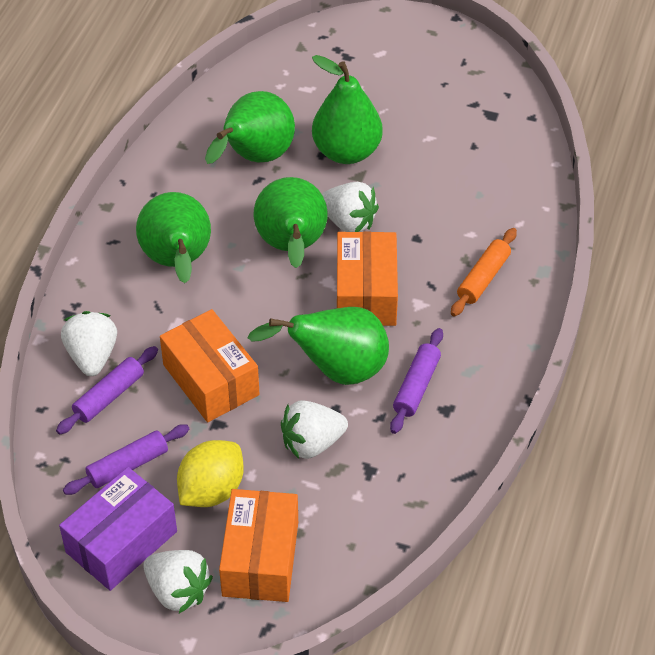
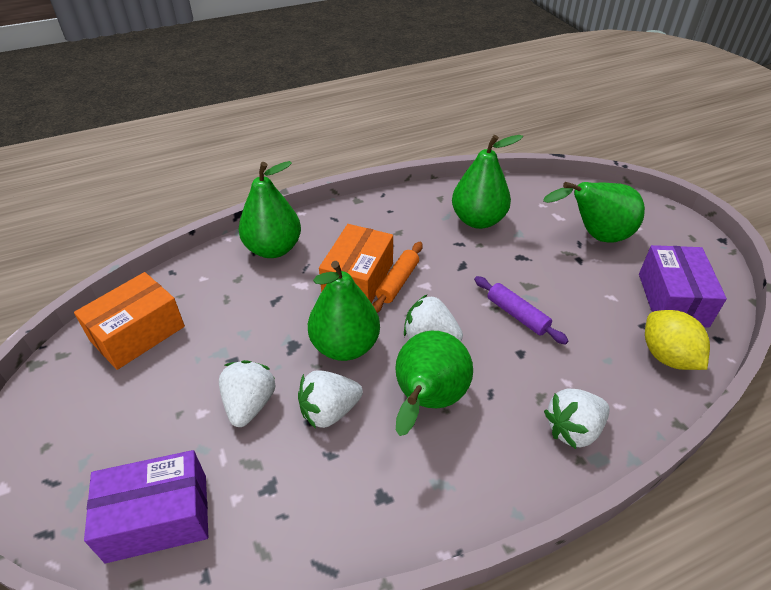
orange box: [160,309,260,422] [219,489,298,602] [337,232,398,326] = 3 -> [74,272,185,370] [319,224,393,303] = 2
purple box: [59,467,177,591] = 1 -> [84,450,208,563] [639,245,727,328] = 2
purple rolling pin: [56,346,158,435] [63,424,189,495] [390,328,443,434] = 3 -> [474,276,569,345] = 1

